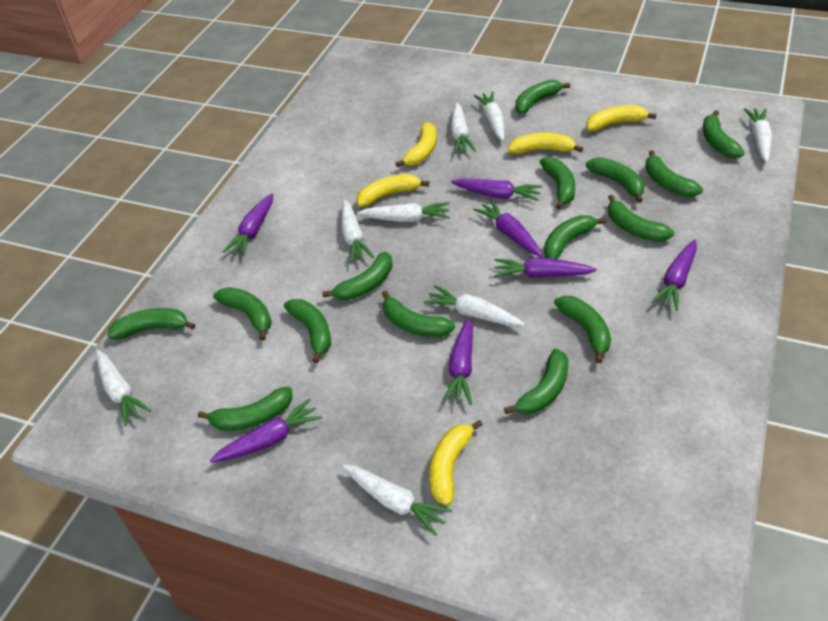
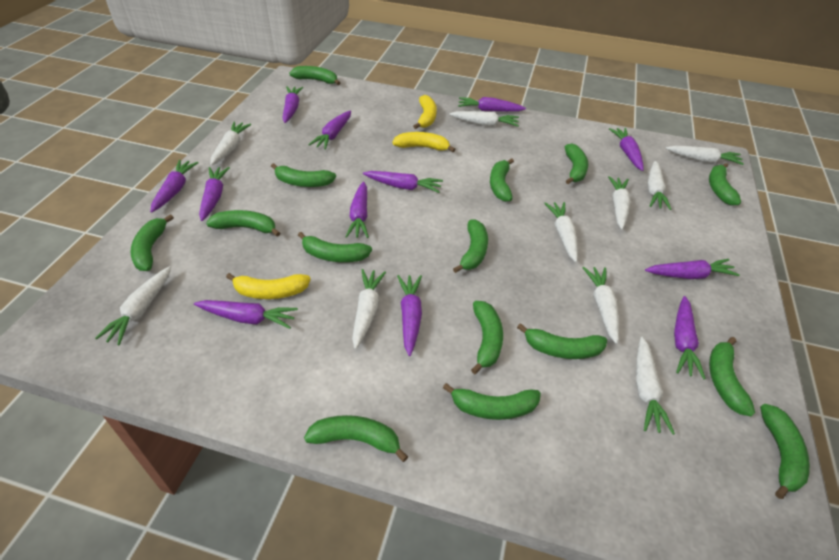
purple carrot: [210,398,322,463] [223,193,273,256] [443,318,473,405] [451,179,543,201] [473,199,542,256] [494,258,597,278] [651,240,697,311] = 7 -> [150,160,199,213] [194,300,298,329] [199,167,230,221] [282,86,303,123] [308,111,351,150] [345,181,369,238] [363,171,443,193] [397,275,422,356] [458,97,526,112] [609,128,644,171] [645,259,740,279] [674,296,706,379] = 12
white carrot: [96,350,151,426] [341,199,374,264] [342,464,452,536] [357,202,450,222] [424,285,525,326] [451,102,476,154] [473,91,505,141] [744,108,772,163] = 8 -> [95,266,171,345] [210,122,251,165] [352,269,386,349] [449,111,519,127] [544,202,578,262] [583,267,619,344] [608,176,630,229] [636,337,675,435] [648,161,672,210] [666,146,744,165] = 10
yellow banana: [356,174,429,207] [395,122,437,167] [429,420,483,506] [508,133,583,154] [586,105,657,131] = 5 -> [226,273,311,299] [392,132,456,152] [413,95,437,129] = 3

